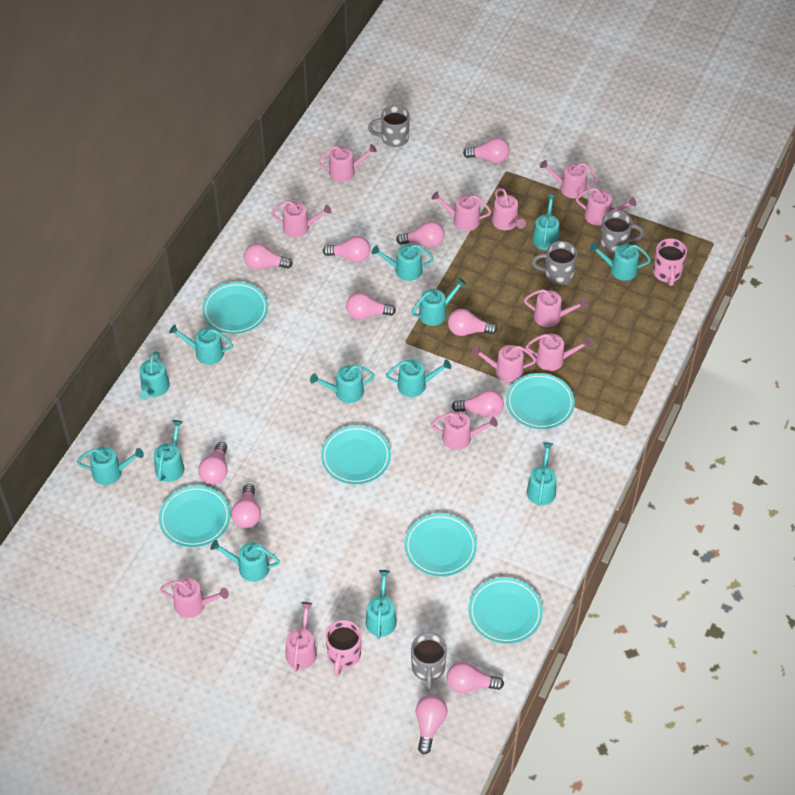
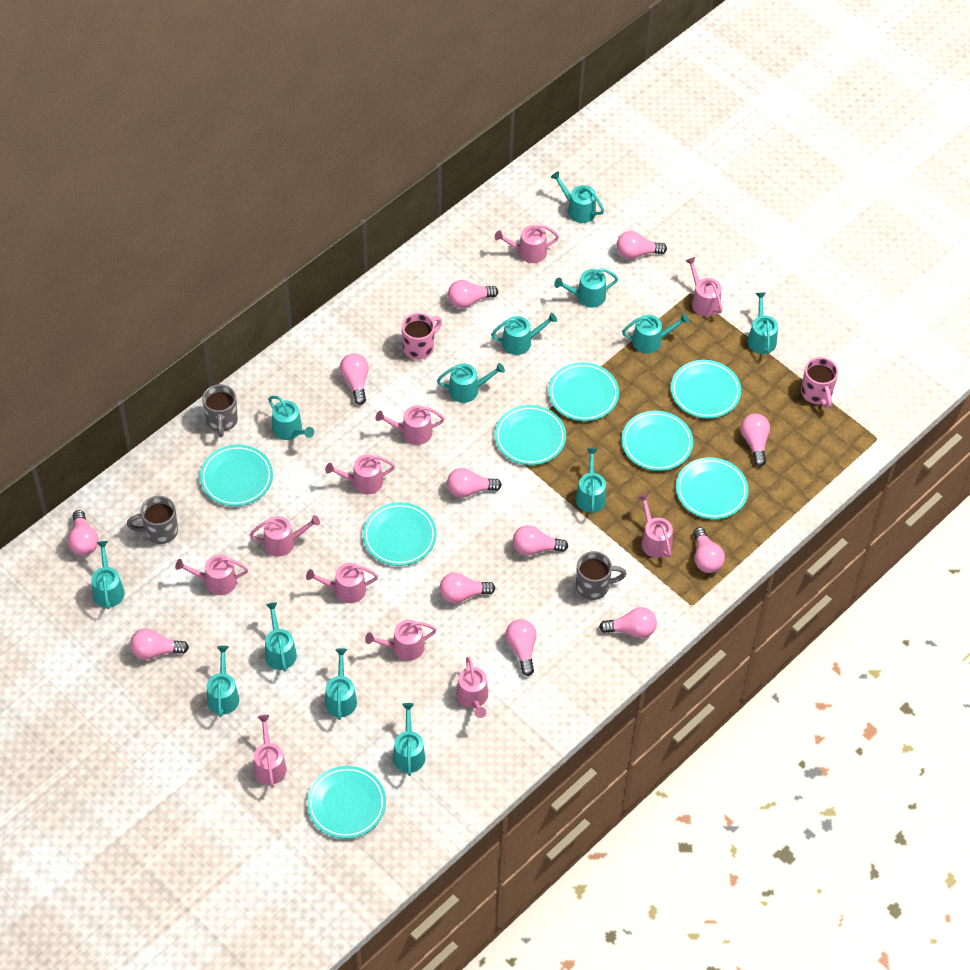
grey mug: [368,105,410,147] [411,633,447,690] [532,241,577,285] [600,210,644,254] = 4 -> [127,496,178,544] [202,384,238,437] [576,551,626,600] = 3
pink light bulb: [198,442,227,484] [231,484,261,528] [244,243,293,270] [323,236,370,262] [346,292,396,319] [396,221,444,248] [416,695,448,754] [447,662,504,693] [448,309,497,336] [452,390,504,418] [463,138,510,163] = 11 -> [68,510,99,555] [130,628,189,660] [340,353,369,405] [439,573,495,603] [447,468,502,498] [448,280,498,308] [505,619,537,676] [513,525,568,556] [599,607,657,638] [617,231,667,259] [693,527,725,573] [741,414,770,466] = 12
pink watering can: [160,578,229,618] [271,201,331,237] [286,602,317,672] [318,144,377,182] [431,412,498,450] [432,191,491,231] [472,345,536,382] [492,188,526,230] [524,289,587,327] [526,334,591,371] [540,160,599,198] [576,188,636,225] = 12 -> [175,555,248,595] [250,515,320,556] [254,715,287,788] [306,563,378,603] [325,455,395,494] [365,620,437,661] [376,405,445,445] [456,657,488,718] [495,224,559,263] [638,494,673,558] [686,257,722,317] = 11
turquoise plate: [159,485,231,547] [202,282,268,334] [321,426,391,485] [404,513,477,577] [468,577,543,644] [506,373,575,429] = 6 -> [200,445,273,506] [307,766,386,839] [363,502,437,566] [494,405,566,465] [548,362,619,421] [621,411,693,471] [671,360,741,419] [676,457,749,519] = 8

